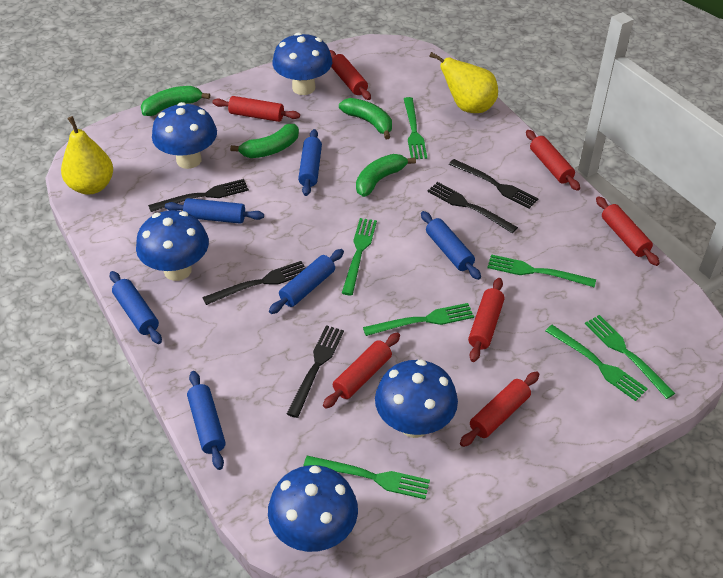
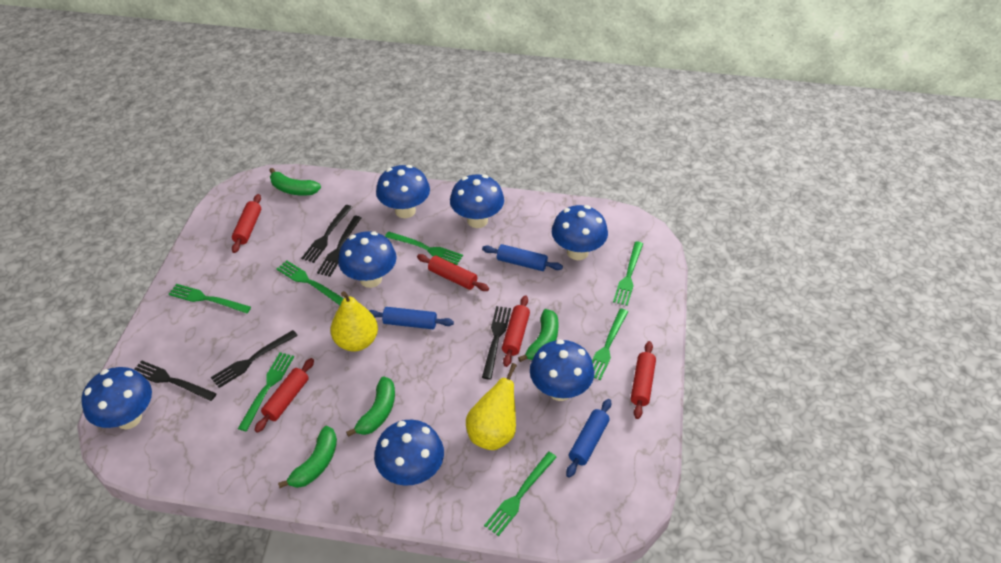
blue mushroom: [136,210,209,281] [152,102,217,169] [268,465,358,552] [272,33,332,95] [375,359,458,438] = 5 -> [81,367,152,429] [338,231,397,288] [374,420,444,486] [376,165,430,218] [450,174,504,228] [530,339,594,401] [552,205,608,260] = 7
blue rolling pin: [110,271,162,344] [165,198,264,224] [187,371,226,470] [269,249,344,314] [298,129,322,196] [421,211,481,280] = 6 -> [369,307,454,329] [482,244,563,271] [566,399,611,478] = 3
red rolling pin: [212,96,300,122] [323,332,400,409] [330,50,371,100] [460,371,539,447] [468,278,505,362] [526,130,580,191] [596,196,660,266] = 7 -> [232,194,261,253] [255,358,314,433] [417,254,489,291] [502,295,530,367] [631,341,656,419] = 5

